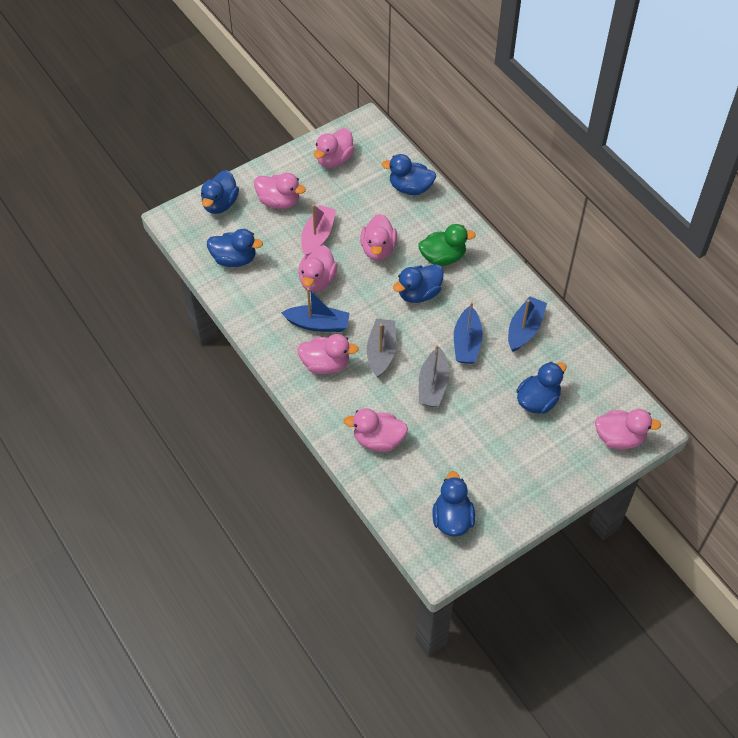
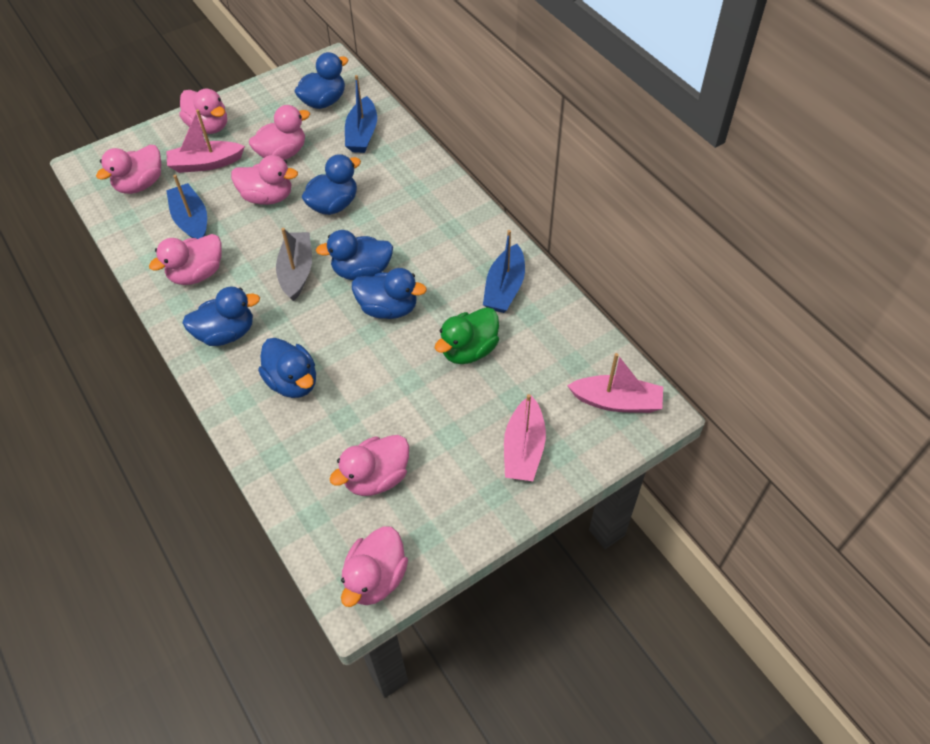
grey boat: [367,319,396,378] [419,345,449,407] = 2 -> [276,228,312,301] = 1
pink boat: [301,204,336,257] = 1 -> [166,109,245,173] [504,394,546,481] [567,353,663,413] = 3

